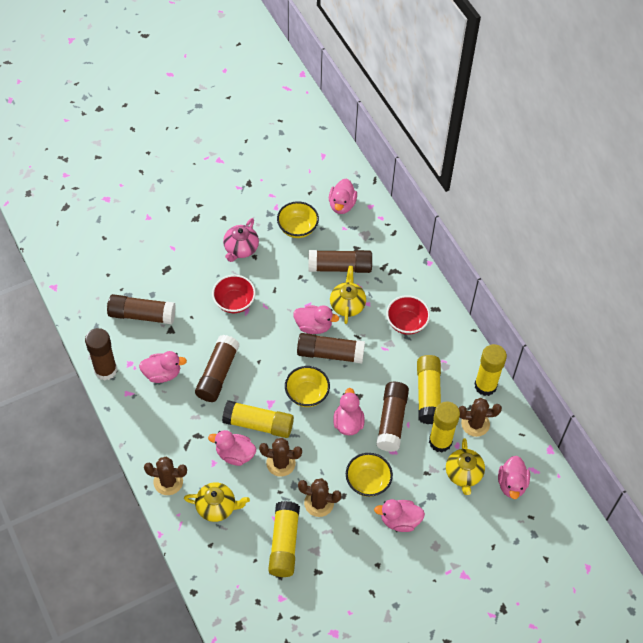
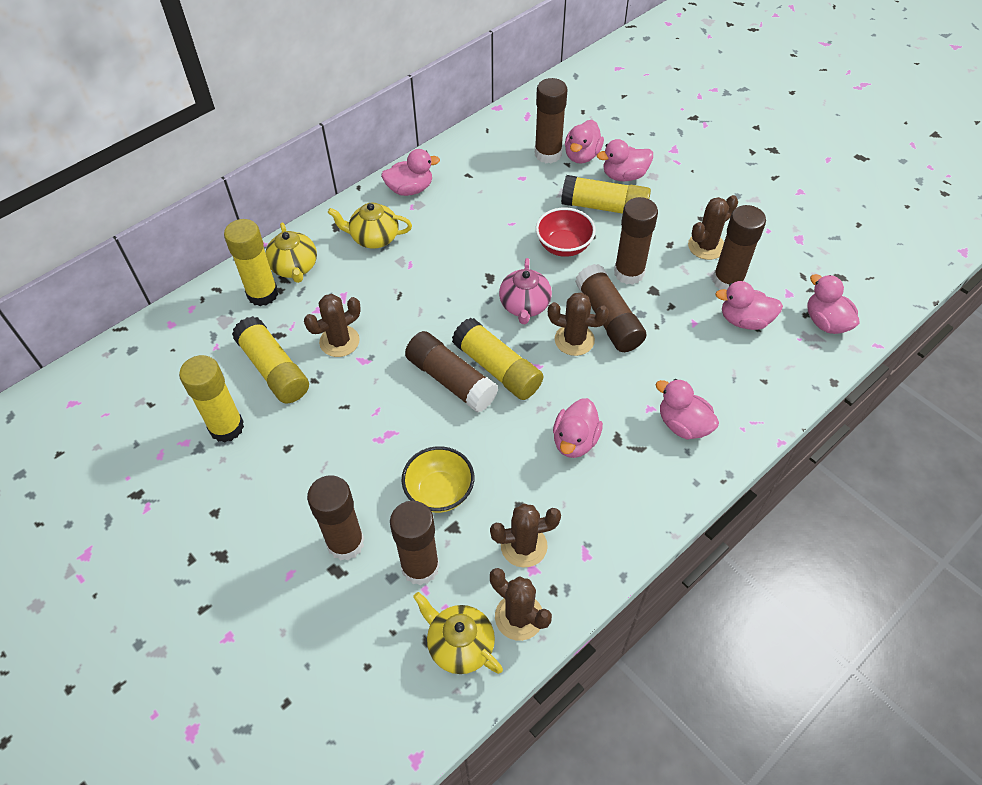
brown cactus: [144,457,187,495] [259,438,302,477] [298,478,342,517] [459,398,502,437] = 4 -> [304,294,361,357] [490,503,561,568] [490,568,552,641] [548,292,609,356] [688,195,738,260] = 5
brown glue stick: [85,328,117,381] [107,294,176,324] [195,335,239,402] [297,333,365,364] [308,250,372,273] [377,382,409,452] = 6 -> [307,475,365,560] [390,501,440,585] [405,331,498,413] [535,78,568,164] [575,264,646,352] [614,197,658,285] [713,205,766,290] = 7
red bowl: [212,275,256,313] [386,295,430,335] = 2 -> [536,208,596,257] = 1
yellow bowl: [277,201,319,238] [285,366,330,407] [346,453,393,497] = 3 -> [401,446,474,513] = 1

